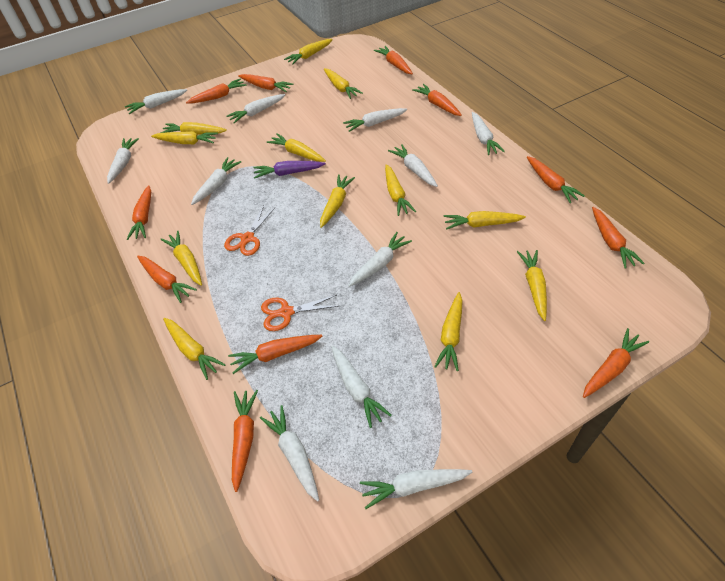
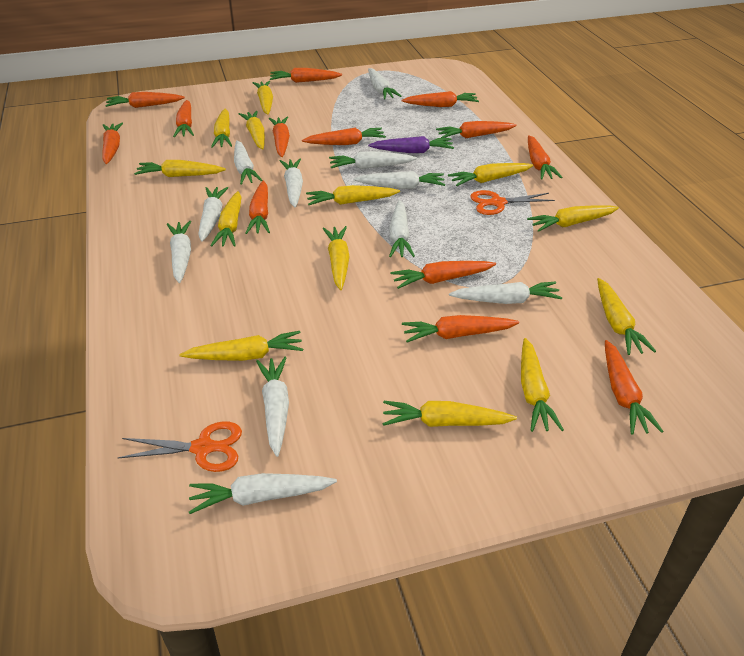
orange carrot: [127,185,151,240] [137,256,197,303] [186,78,246,104] [228,335,323,374] [232,390,258,492] [238,74,293,92] [374,46,413,74] [412,84,462,116] [527,156,585,203] [583,328,649,398] [592,207,645,269] = 11 -> [102,123,123,164] [105,92,185,108] [173,100,194,137] [245,181,270,234] [269,117,290,157] [270,68,342,83] [302,128,386,145] [390,261,496,289] [402,91,479,107] [402,315,519,342] [436,121,517,138] [528,135,563,180] [605,340,664,435] = 13
yellow carrot: [151,131,218,144] [160,122,227,135] [161,231,202,286] [163,318,226,380] [267,134,326,162] [284,39,333,65] [320,174,355,228] [324,68,363,99] [385,164,416,216] [434,292,463,371] [443,211,526,230] [517,250,547,321] = 12 -> [134,160,226,177] [179,331,303,361] [210,191,241,247] [211,109,232,148] [239,111,265,150] [252,81,273,115] [306,185,400,205] [322,226,349,290] [383,401,517,427] [448,163,533,186] [521,338,564,432] [527,205,619,232] [597,278,656,355] = 13

